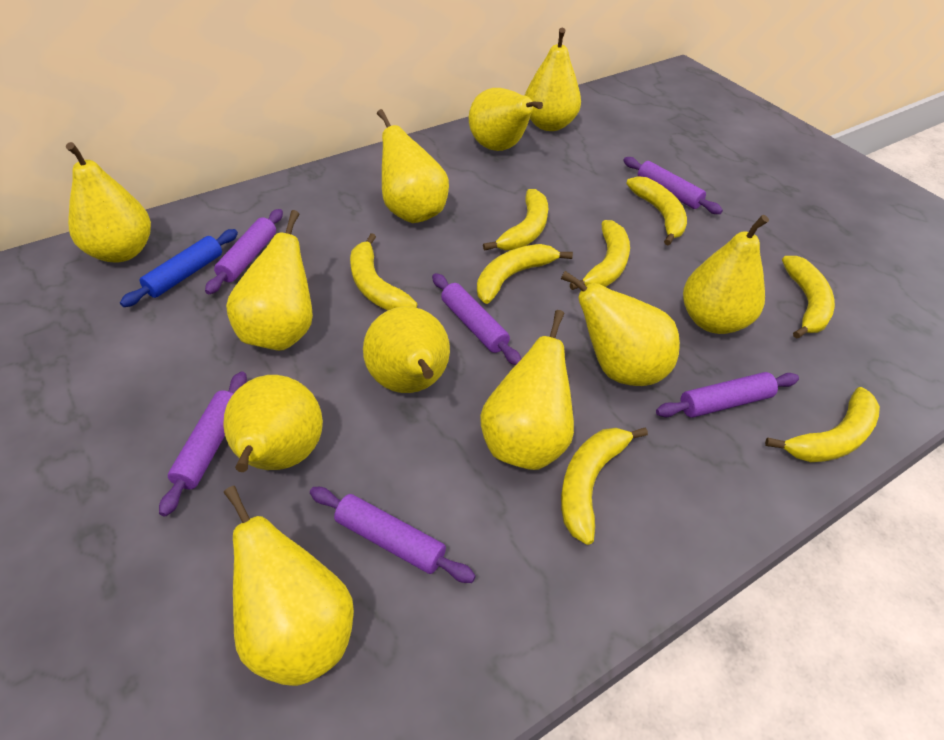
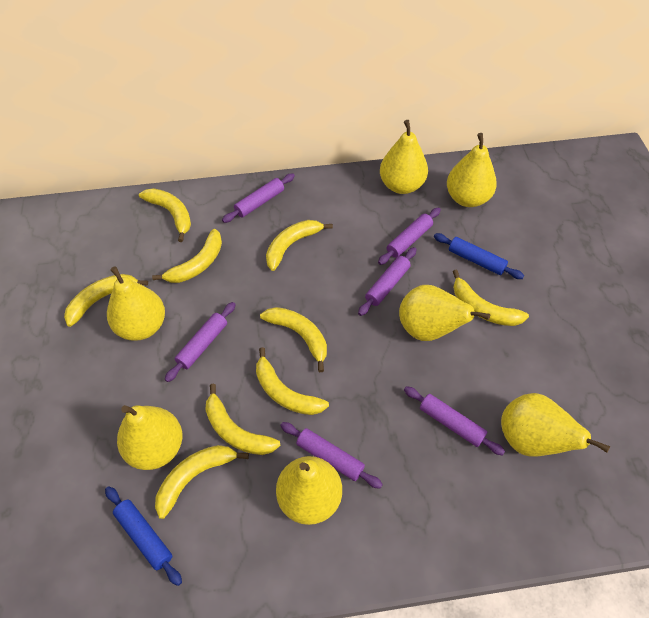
blue rolling pin: [120,229,238,307] = 1 -> [105,486,182,586] [434,233,524,279] = 2
yellow banana: [350,233,417,310] [477,244,573,304] [483,189,548,251] [561,427,648,545] [570,220,630,290] [626,176,687,246] [765,387,880,462] [782,256,835,339] = 8 -> [64,274,148,327] [139,188,191,242] [152,229,222,283] [155,445,249,519] [205,384,280,455] [256,347,329,415] [260,307,327,372] [266,220,333,271] [453,270,529,326] = 9
yellow pear: [66,142,151,263] [223,375,323,472] [224,486,354,686] [226,210,313,351] [363,306,450,393] [377,109,449,223] [469,88,543,151] [480,310,574,470] [524,28,581,131] [561,271,680,386] [683,215,769,334] = 11 -> [107,266,165,341] [117,405,182,470] [276,456,342,525] [380,120,428,194] [399,285,490,341] [447,133,497,207] [501,393,610,457] = 7

